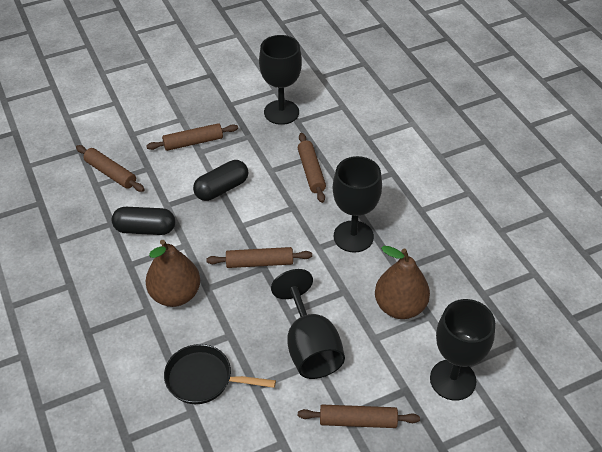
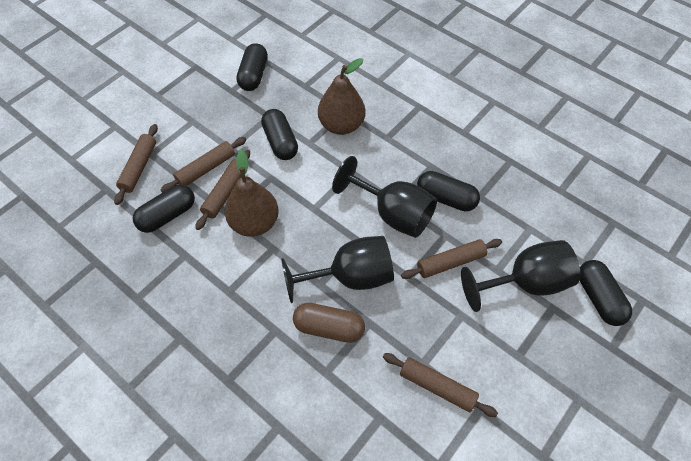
black capsule: [112,207,175,235] [193,160,248,201] = 2 -> [133,185,195,233] [236,43,268,91] [261,109,298,160] [417,171,480,211] [580,260,632,326] = 5
black goblet: [259,35,302,125] [271,269,345,379] [333,156,382,253] [430,299,495,401] = 4 -> [281,236,394,303] [332,156,437,238] [461,240,580,312] = 3
black pan: [164,344,276,404] = 1 -> none = 0
brown capsule: none = 0 -> [293,303,365,343] = 1

